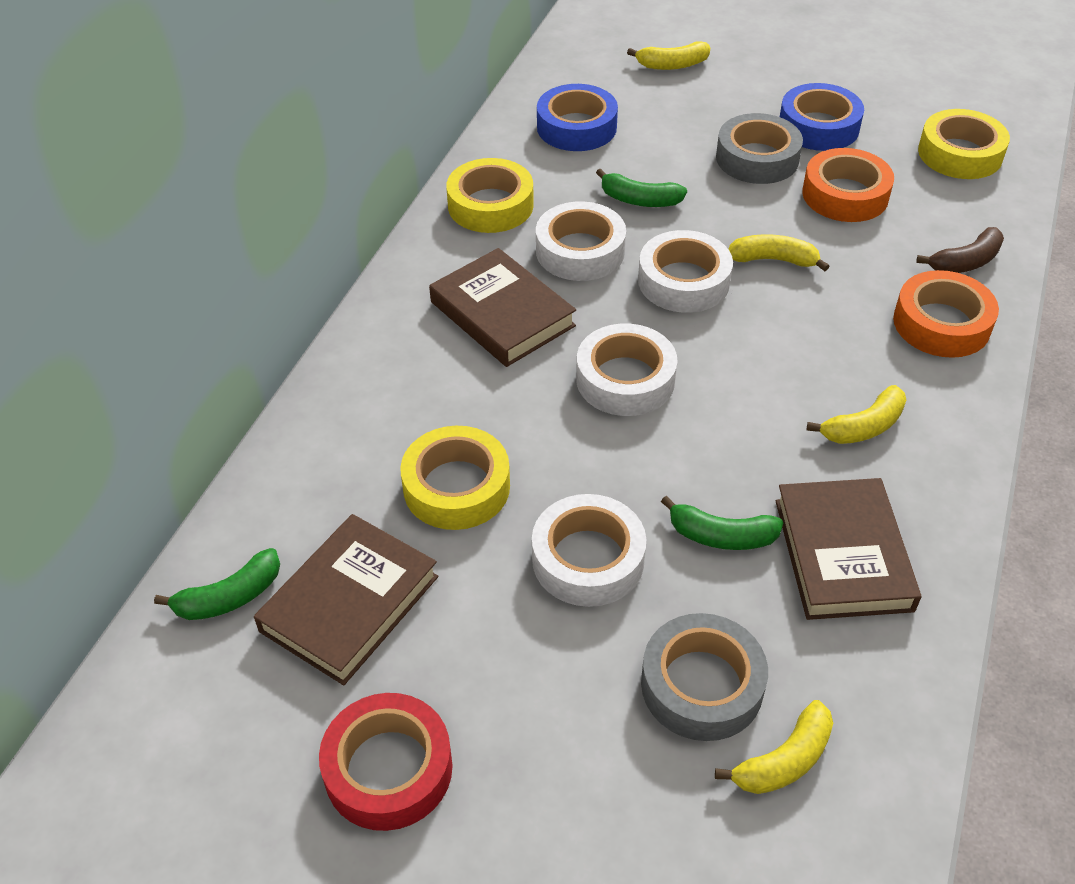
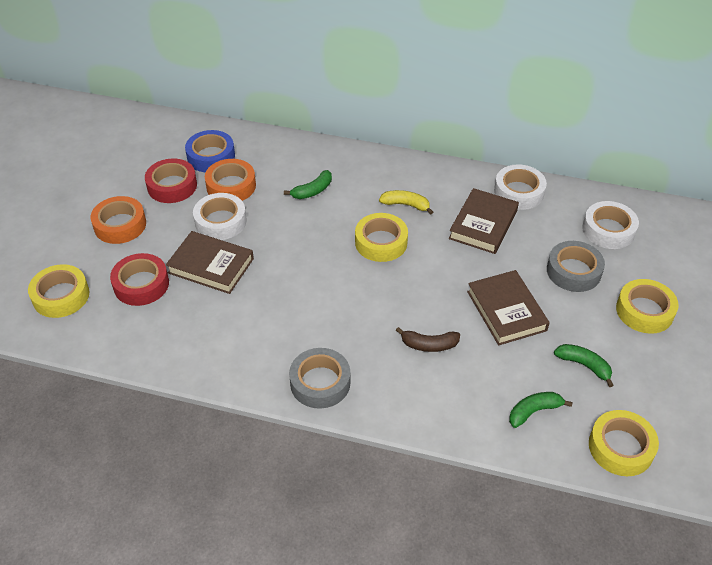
blue tape: [537,84,618,151] [780,83,864,151] = 2 -> [185,130,235,172] = 1
red tape: [319,693,453,831] = 1 -> [110,253,169,306] [145,158,197,203] = 2
white tape: [532,494,646,607] [536,201,626,281] [576,324,678,416] [638,230,733,313] = 4 -> [193,193,247,240] [494,164,547,210] [582,201,639,249] = 3
yellow banana: [627,41,710,70] [715,700,833,794] [728,234,829,271] [806,385,906,444] = 4 -> [379,190,433,215] = 1
yellow tape: [400,426,510,530] [446,158,534,233] [918,109,1010,179] = 3 -> [28,264,89,318] [355,213,408,262] [589,410,659,476] [616,279,679,334] = 4

